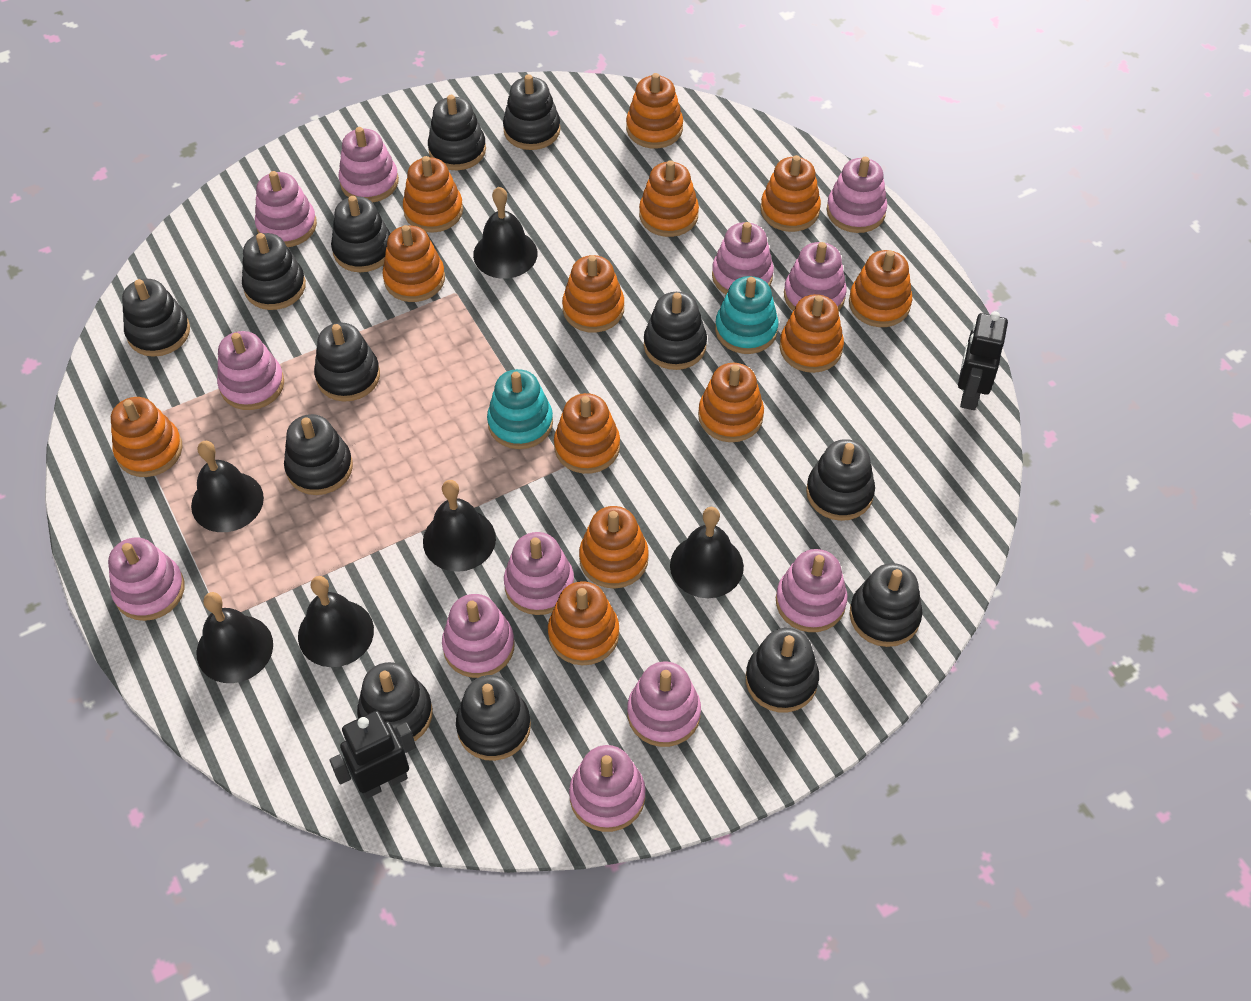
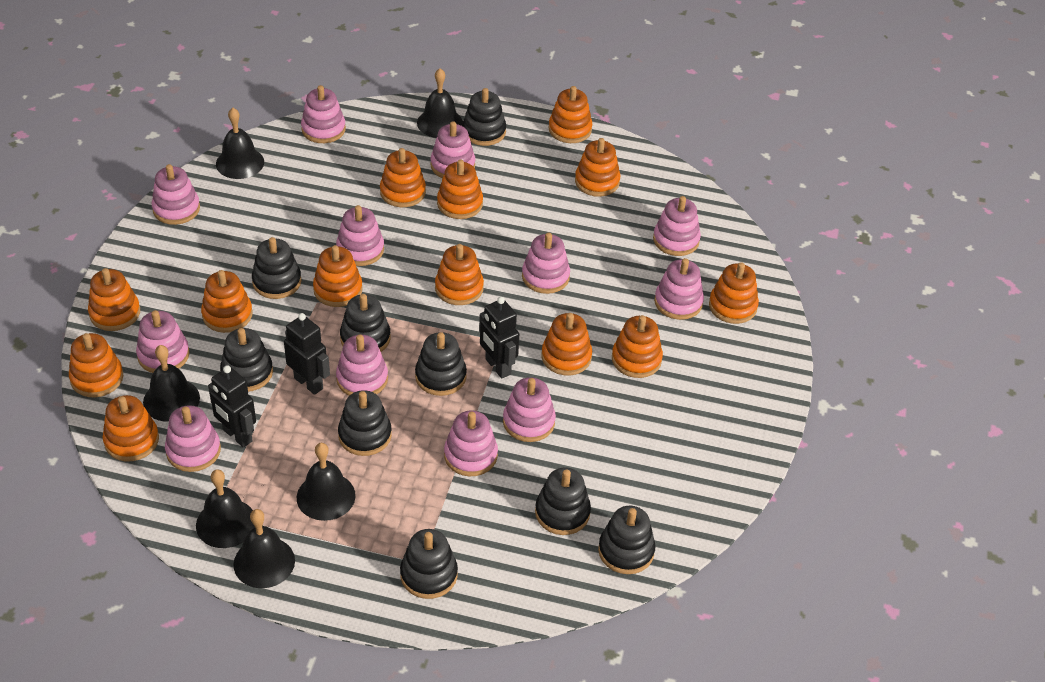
black robot: [329,711,416,799] [958,311,1008,410] = 2 -> [208,365,256,448] [284,313,330,395] [479,297,519,378] = 3
black stacking toy: [122,279,190,357] [242,233,306,310] [284,414,353,495] [314,323,380,402] [331,196,391,272] [357,662,433,741] [428,95,486,170] [456,675,531,761] [503,74,561,150] [644,292,707,370] [746,628,819,712] [806,439,875,521] [850,563,922,647] = 13 -> [220,328,273,392] [252,237,302,299] [338,390,392,456] [340,294,391,352] [400,529,458,599] [415,332,467,396] [462,88,506,146] [535,467,591,535] [598,506,655,574] = 9
turquoise stacking toy: [487,369,553,449] [715,276,779,354] = 2 -> none = 0

